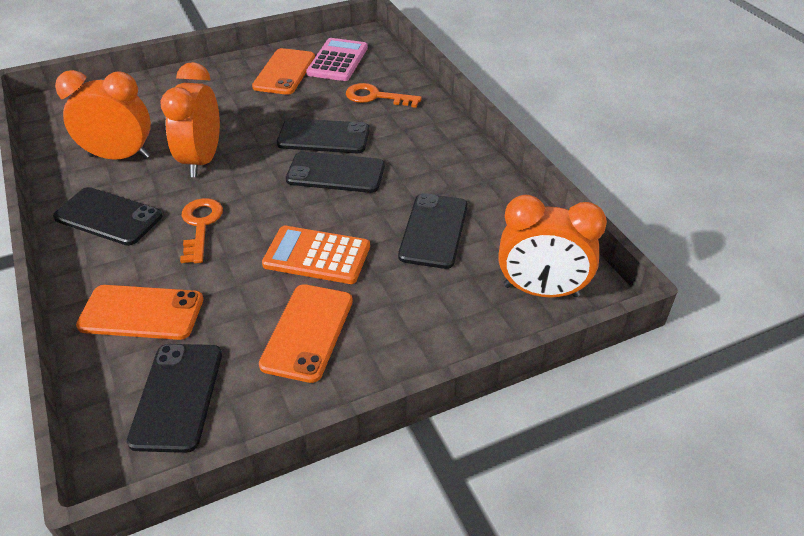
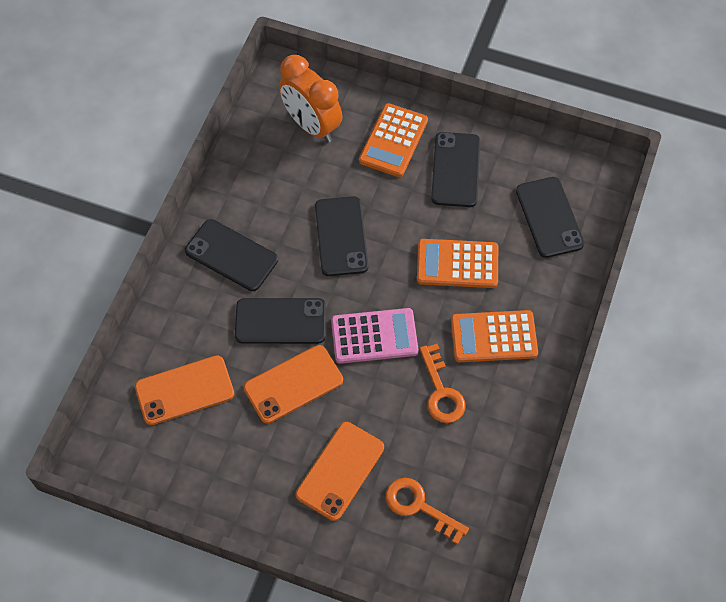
orange calculator: [262,226,370,284] = 1 -> [359,103,428,177] [417,239,498,288] [451,310,538,362] = 3
orange clock: [55,70,151,160] [161,62,220,177] [498,194,607,297] = 3 -> [279,55,342,142] = 1

